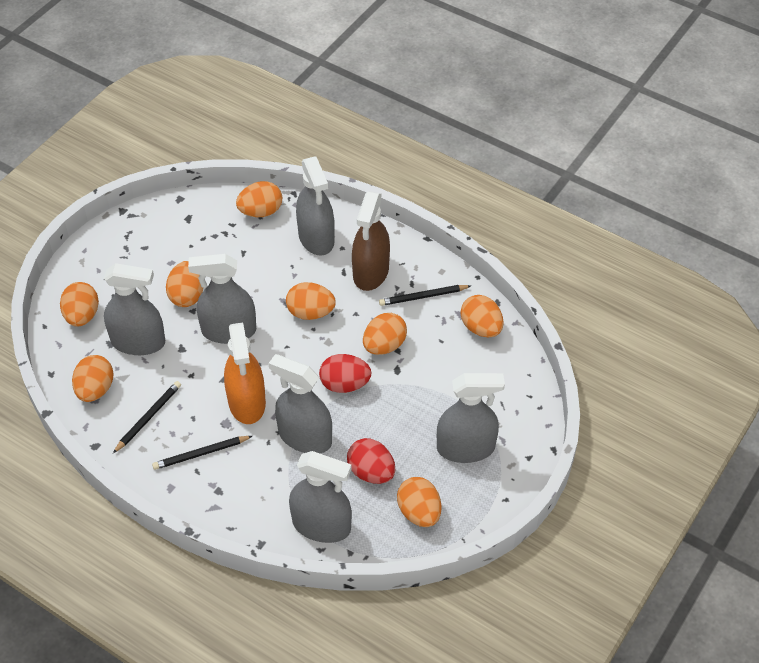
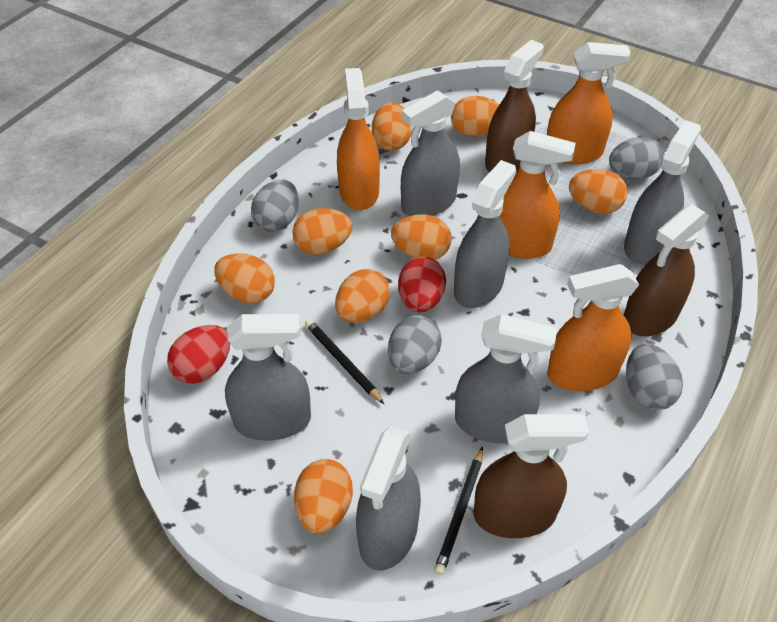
black pencil: [113,381,181,453] [152,436,252,470] [379,285,471,306] = 3 -> [305,319,384,404] [434,446,483,575] = 2
brown spray bottle: [352,191,390,291] = 1 -> [474,414,589,538] [485,40,544,172] [624,204,709,336] = 3
grey egg: none = 0 -> [251,180,299,232] [388,315,442,374] [609,137,664,179] [626,344,683,410] = 4
orange spray bottle: [224,322,266,424] = 1 -> [337,68,380,210] [499,131,576,259] [547,42,631,164] [547,264,639,391] = 4

